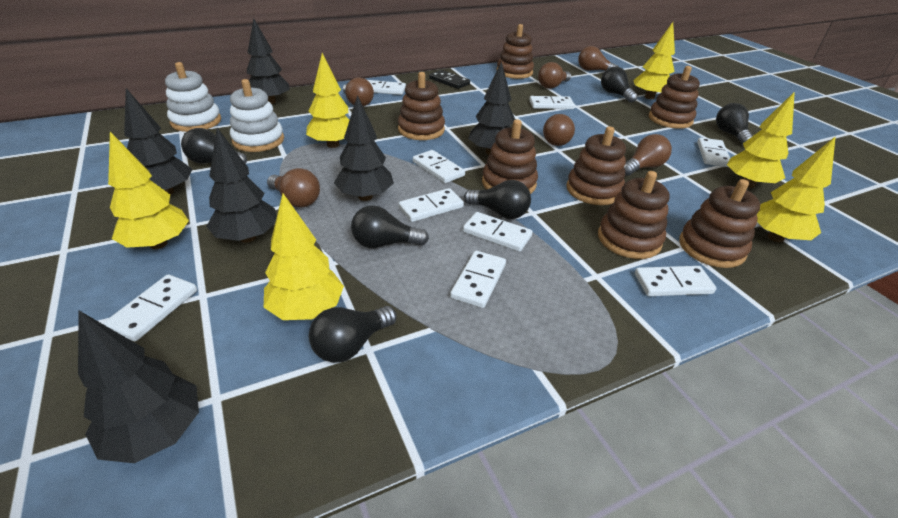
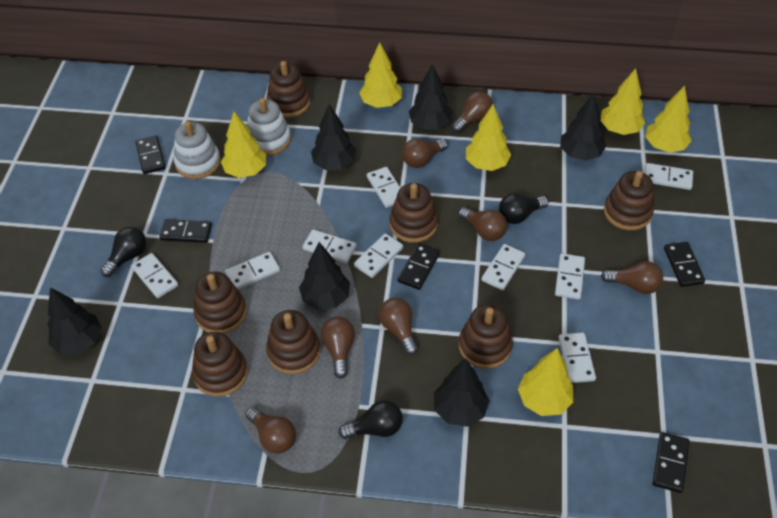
black domino: [429,70,470,89] = 1 -> [135,135,166,174] [159,219,212,243] [398,243,440,290] [653,432,690,493] [664,242,705,287] = 5
black light bulb: [181,128,247,164] [309,306,396,363] [351,205,429,248] [464,180,531,219] [601,66,638,103] [716,103,753,146] = 6 -> [100,227,147,277] [338,400,403,439] [499,193,549,224] = 3
brown light bulb: [267,168,320,208] [343,77,374,107] [538,62,571,89] [543,114,575,146] [578,46,619,71] [624,134,672,176] = 6 -> [245,406,296,454] [321,317,355,379] [379,298,418,355] [402,139,448,168] [452,91,493,133] [458,207,507,241] [601,261,663,294] = 7

